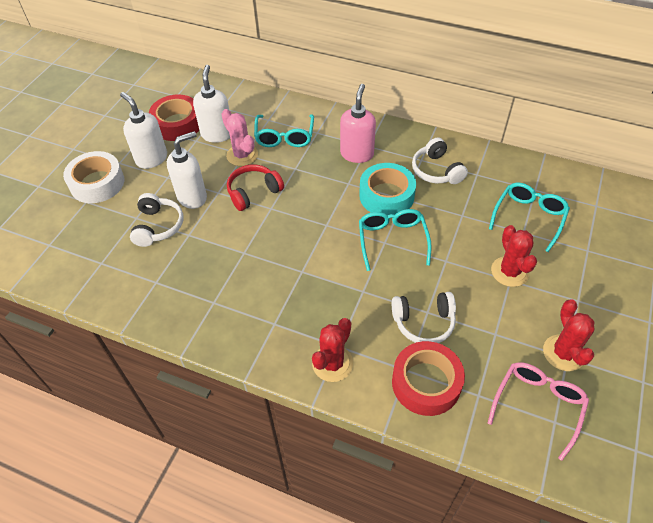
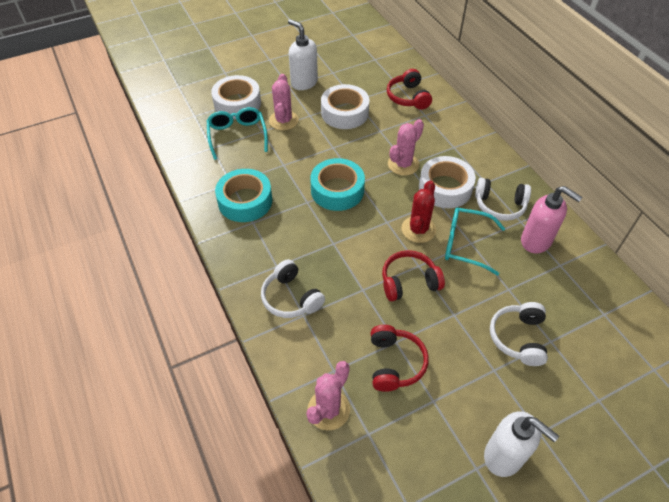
pink cactus: [221,109,258,166] = 1 -> [269,74,299,130] [306,361,350,430] [388,119,424,176] = 3
pink glasses: [488,362,589,461] = 1 -> none = 0
red cactus: [312,318,353,382] [491,225,537,287] [543,299,594,371] = 3 -> [401,180,436,243] = 1
red headphones: [227,165,284,211] = 1 -> [371,325,429,392] [382,250,445,301] [387,69,432,110] = 3
red tape: [149,95,199,141] [392,341,465,416] = 2 -> none = 0
turquoise glasses: [254,114,314,147] [359,209,432,271] [489,183,570,252] = 3 -> [207,107,268,160] [445,207,505,276] = 2
turquoise tape: [359,163,416,215] = 1 -> [215,169,272,222] [310,158,365,211] = 2
white soap dispenser: [120,92,167,169] [167,131,207,209] [193,65,230,143] = 3 -> [288,19,318,90] [484,411,559,477] = 2
white tape: [63,151,124,203] = 1 -> [211,75,261,119] [321,84,369,129] [419,156,476,208] = 3

